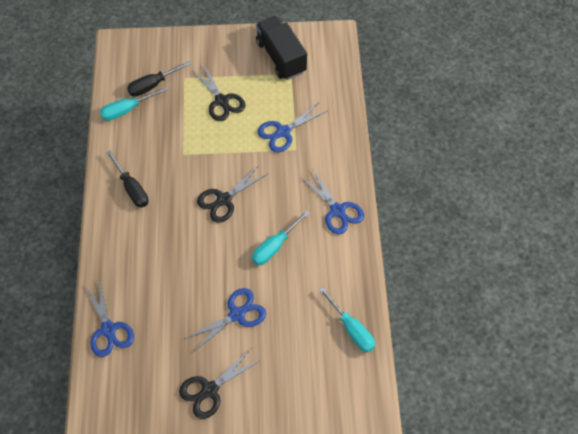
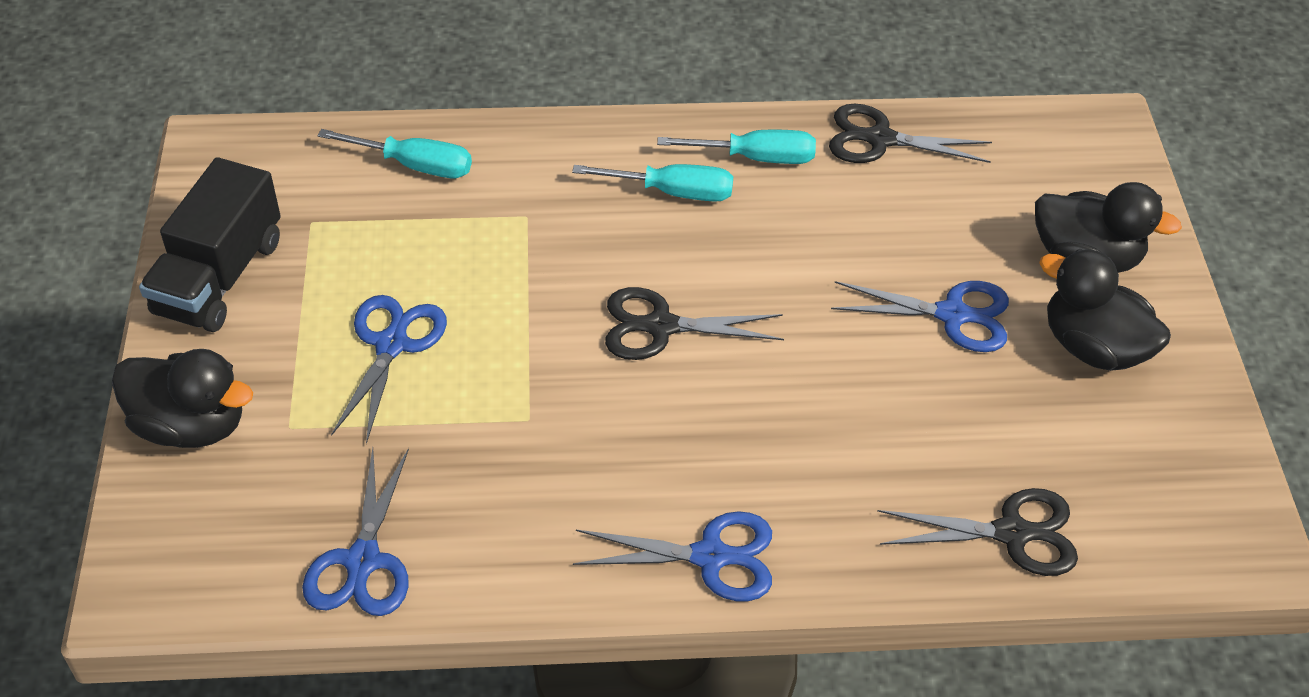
black duck: none = 0 -> [112,349,253,448] [1035,182,1182,273] [1039,249,1171,371] = 3
black screwdriver: [106,151,149,208] [127,61,191,97] = 2 -> none = 0

